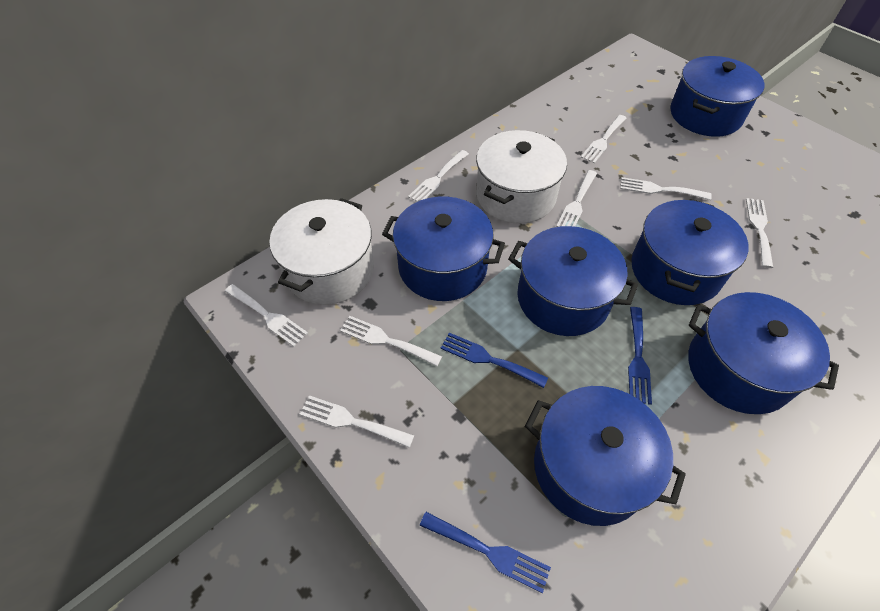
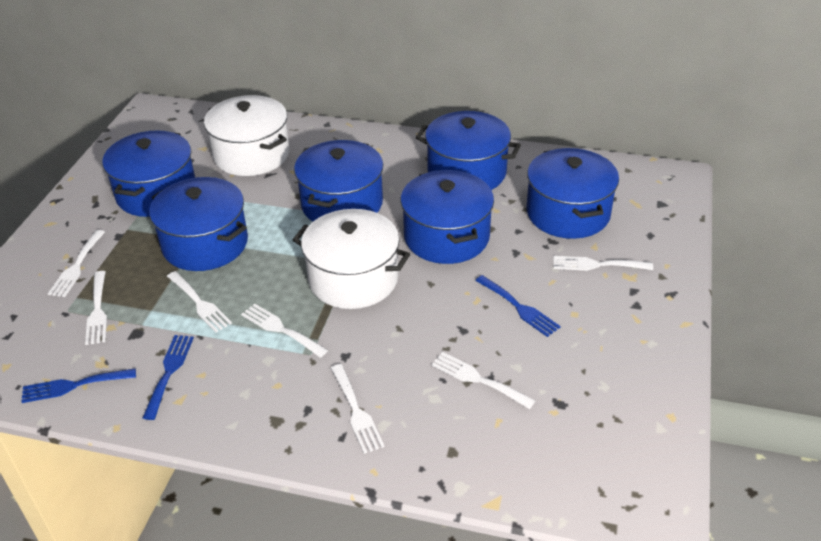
white fork: [225,284,308,347] [300,395,414,448] [340,316,442,366] [408,150,469,202] [556,170,597,227] [581,115,627,163] [620,177,712,200] [746,198,773,268] = 8 -> [48,230,105,297] [85,271,107,345] [167,271,232,333] [241,303,328,358] [331,364,384,454] [431,352,536,409] [553,256,653,271] = 7

